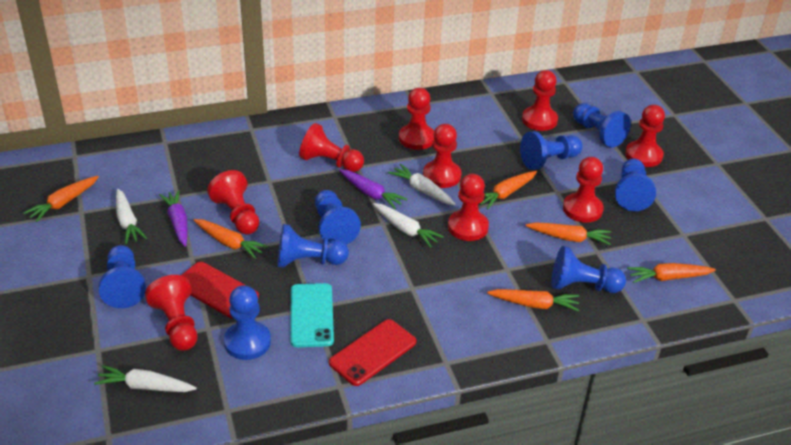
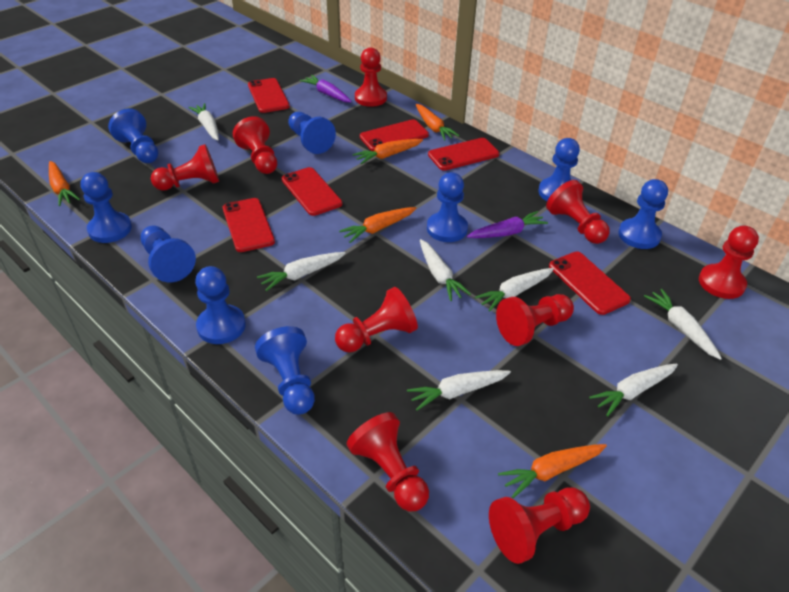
blue pawn: [99,245,146,308] [224,285,271,360] [277,224,349,268] [315,190,361,244] [520,131,583,170] [551,246,626,293] [573,103,631,148] [615,159,656,211] = 8 -> [81,172,132,243] [108,108,159,163] [140,225,196,282] [195,266,246,344] [255,326,315,414] [288,112,336,154] [427,172,468,242] [538,138,580,201] [618,179,668,249] = 9
orange carrot: [24,176,99,222] [193,219,268,259] [480,171,537,209] [487,289,579,312] [525,222,611,245] [627,263,716,283] = 6 -> [49,161,80,206] [339,207,416,243] [353,139,423,164] [416,104,459,141] [498,444,607,498] = 5
red phone: [181,262,259,318] [329,319,416,386] = 2 -> [223,198,275,252] [248,78,290,113] [282,167,342,216] [360,119,429,151] [428,138,500,171] [549,251,631,315] = 6
turquoise phone: [290,283,334,347] = 1 -> none = 0
white carrot: [94,365,197,392] [116,189,147,244] [373,203,444,248] [388,164,456,205] = 4 -> [188,103,219,141] [257,252,345,291] [407,370,511,411] [420,239,471,301] [475,268,554,312] [589,364,678,417] [644,289,722,360] = 7

